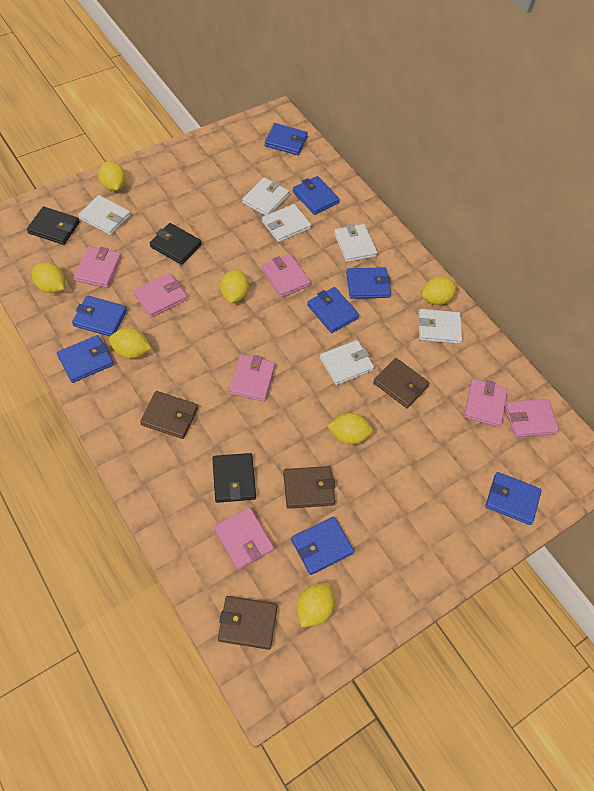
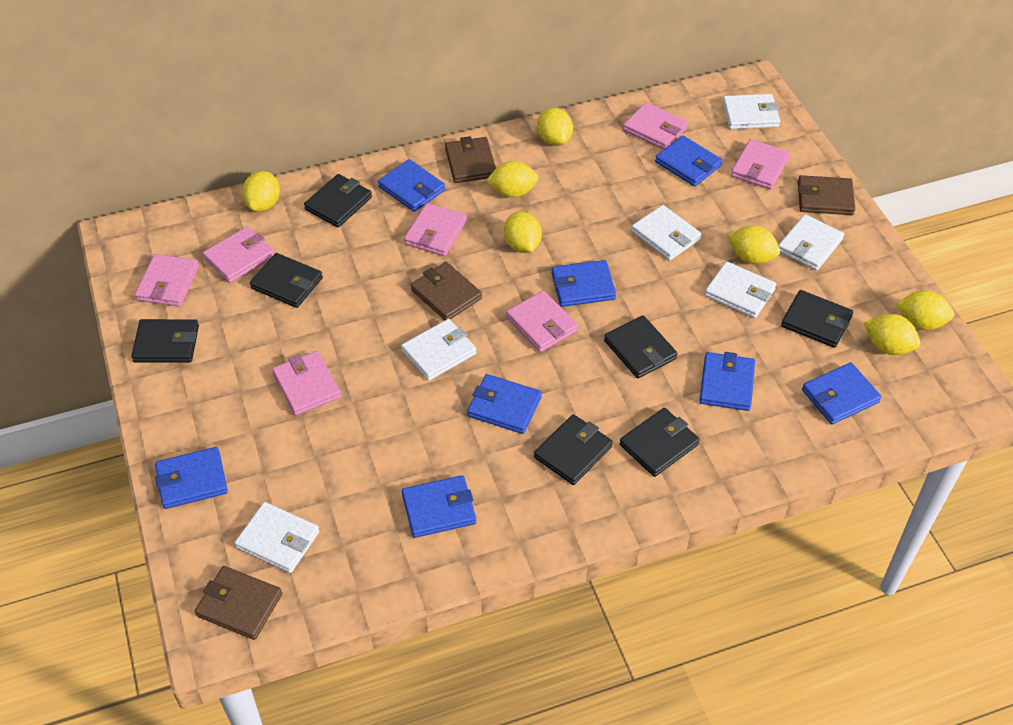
black wallet: [27,206,80,245] [150,223,202,265] [212,453,256,503] = 3 -> [131,319,199,362] [250,253,323,308] [304,174,372,227] [534,414,613,485] [604,316,677,378] [620,408,700,477] [781,290,853,348] = 7

